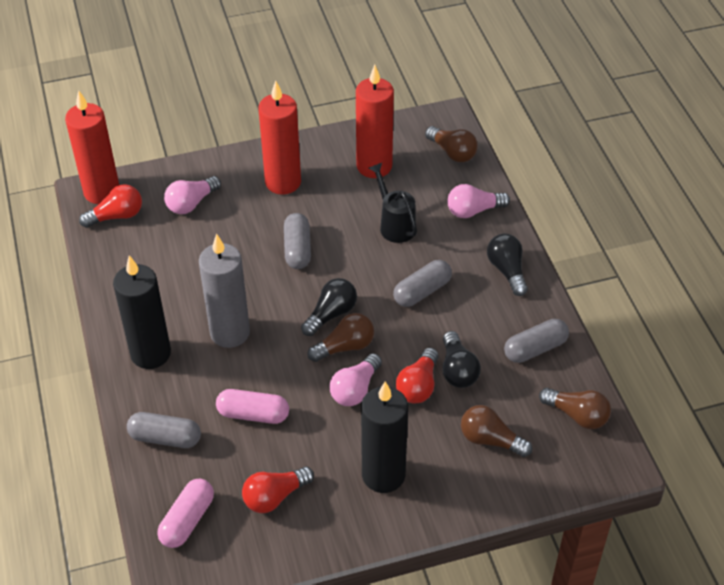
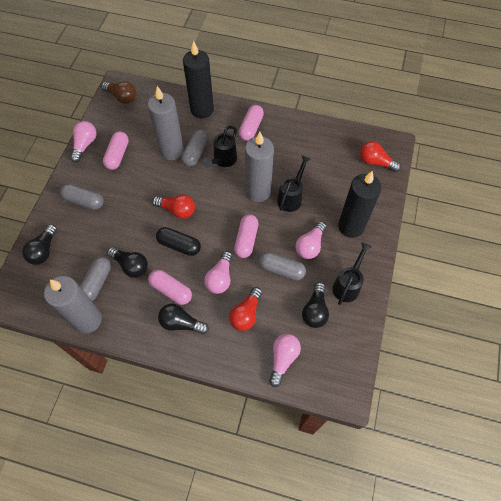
black capsule: none = 0 -> [156,227,201,256] = 1
black light bulb: [301,278,357,336] [443,331,481,388] [487,234,528,296] = 3 -> [22,224,57,265] [107,247,148,278] [158,304,209,334] [302,282,329,328] = 4
black watering can: [369,163,417,243] = 1 -> [202,126,237,168] [277,155,311,212] [332,242,372,305] = 3
brown light bulb: [307,313,374,362] [425,126,478,162] [461,405,532,457] [539,388,611,429] = 4 -> [102,81,136,104] = 1
grey candle: [199,233,250,348] = 1 -> [44,276,102,334] [147,86,184,160] [245,132,274,202] = 3
pink capsule: [157,479,214,548] [216,389,289,424] = 2 -> [103,131,129,170] [148,270,192,305] [234,214,258,258] [239,105,264,141] = 4
pink light bulb: [164,176,221,214] [330,353,382,406] [447,184,510,218] = 3 -> [70,121,97,162] [204,251,232,294] [269,334,301,387] [295,221,326,259] = 4
red candle: [65,90,119,204] [258,81,301,195] [356,65,394,178] = 3 -> none = 0

